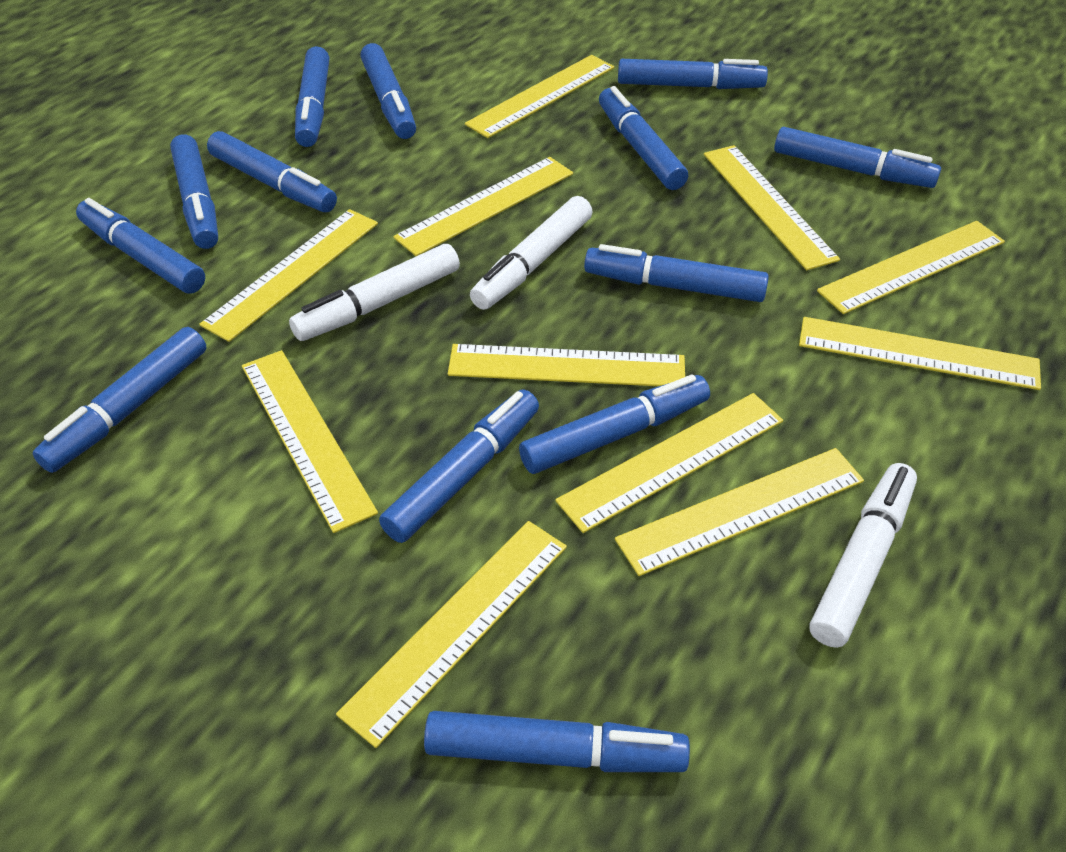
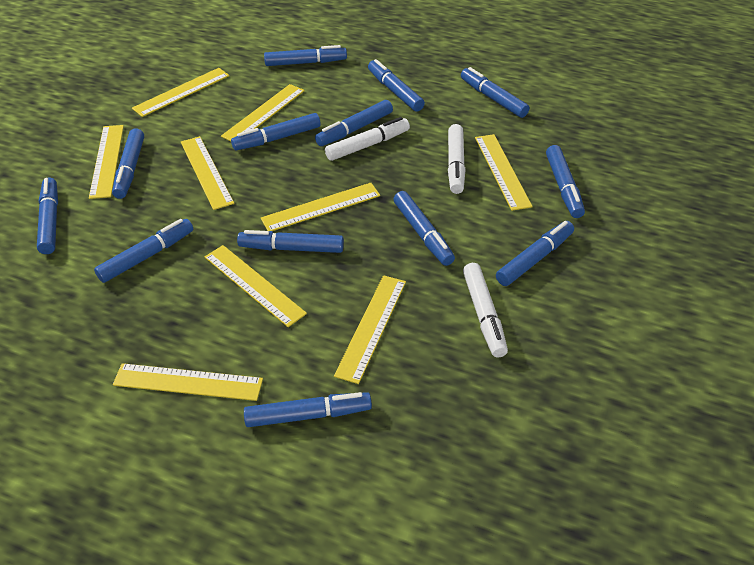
yellow ruler: [199,209,378,342] [242,350,378,533] [336,521,567,748] [393,157,573,256] [448,344,685,386] [465,55,614,138] [555,393,783,533] [615,448,864,576] [704,145,840,270] [799,317,1041,390] [817,221,1005,314] = 11 -> [89,125,124,199] [113,363,263,401] [132,68,229,117] [181,136,234,210] [205,245,307,327] [221,84,305,141] [261,183,380,231] [334,275,406,384] [475,134,533,211] = 9

